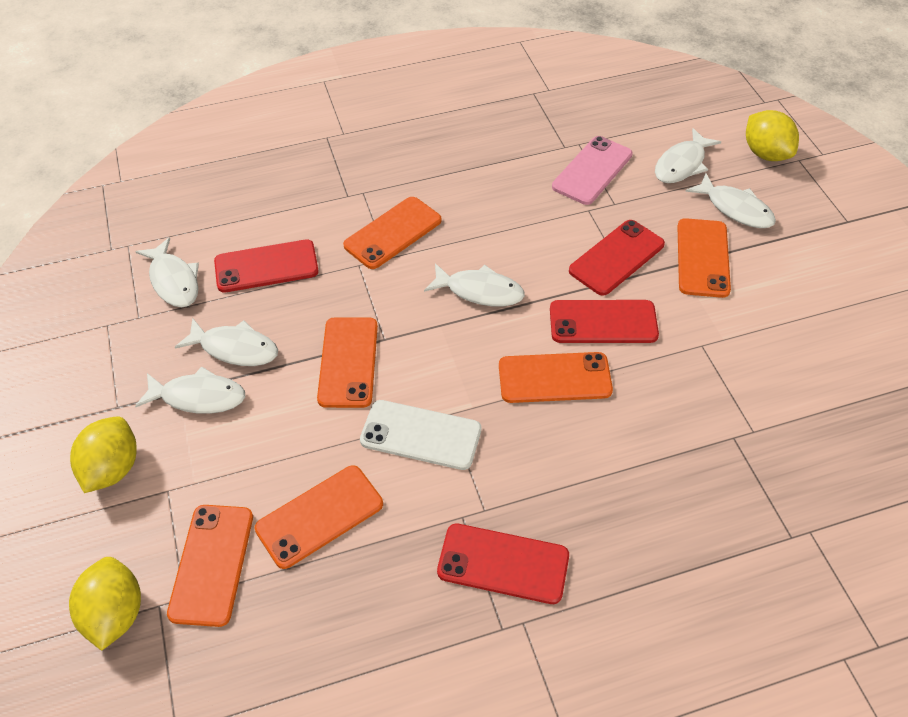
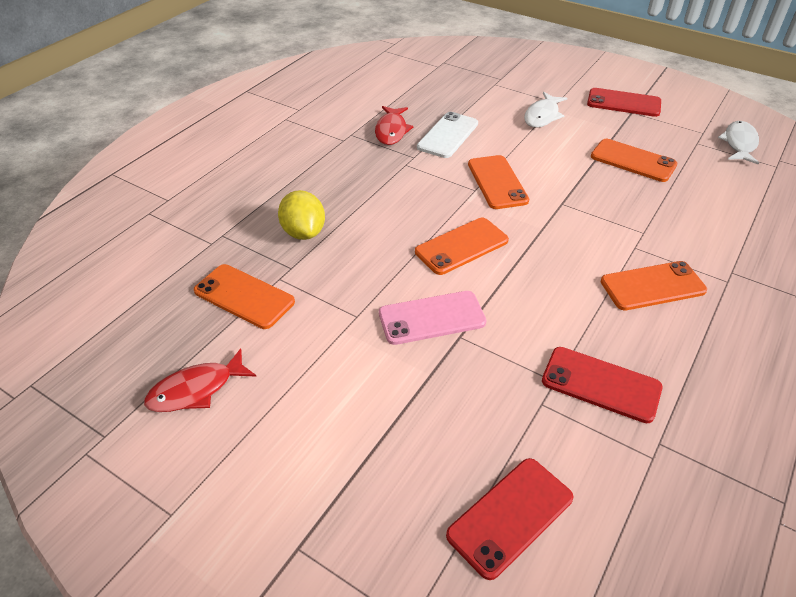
orange phone: [167,505,253,627] [255,465,383,569] [317,317,378,408] [343,197,442,269] [499,352,613,403] [677,218,731,298] = 6 -> [194,264,295,329] [415,218,509,275] [468,155,529,209] [591,139,677,182] [600,261,707,310] = 5
red fish: none = 0 -> [144,348,257,412] [375,106,413,145] = 2
red phone: [214,239,319,293] [437,524,569,604] [550,300,659,343] [569,220,665,296] = 4 -> [446,458,573,580] [542,347,663,423] [587,88,661,117] = 3
white fish: [135,237,199,307] [135,367,245,414] [175,318,278,366] [424,263,525,306] [655,128,721,183] [685,173,776,228] = 6 -> [524,92,567,128] [718,121,759,165] = 2
yellow lemon: [69,557,141,651] [70,416,137,493] [746,110,799,161] = 3 -> [278,190,325,240] = 1

